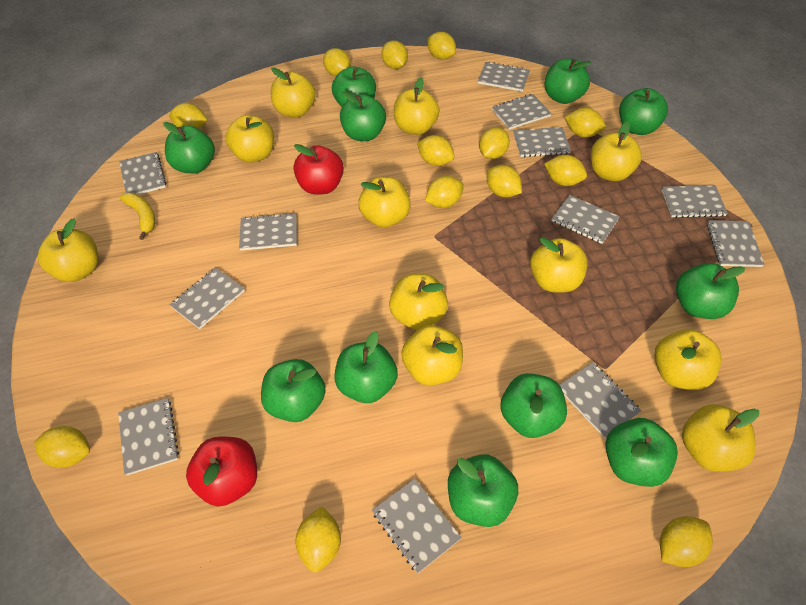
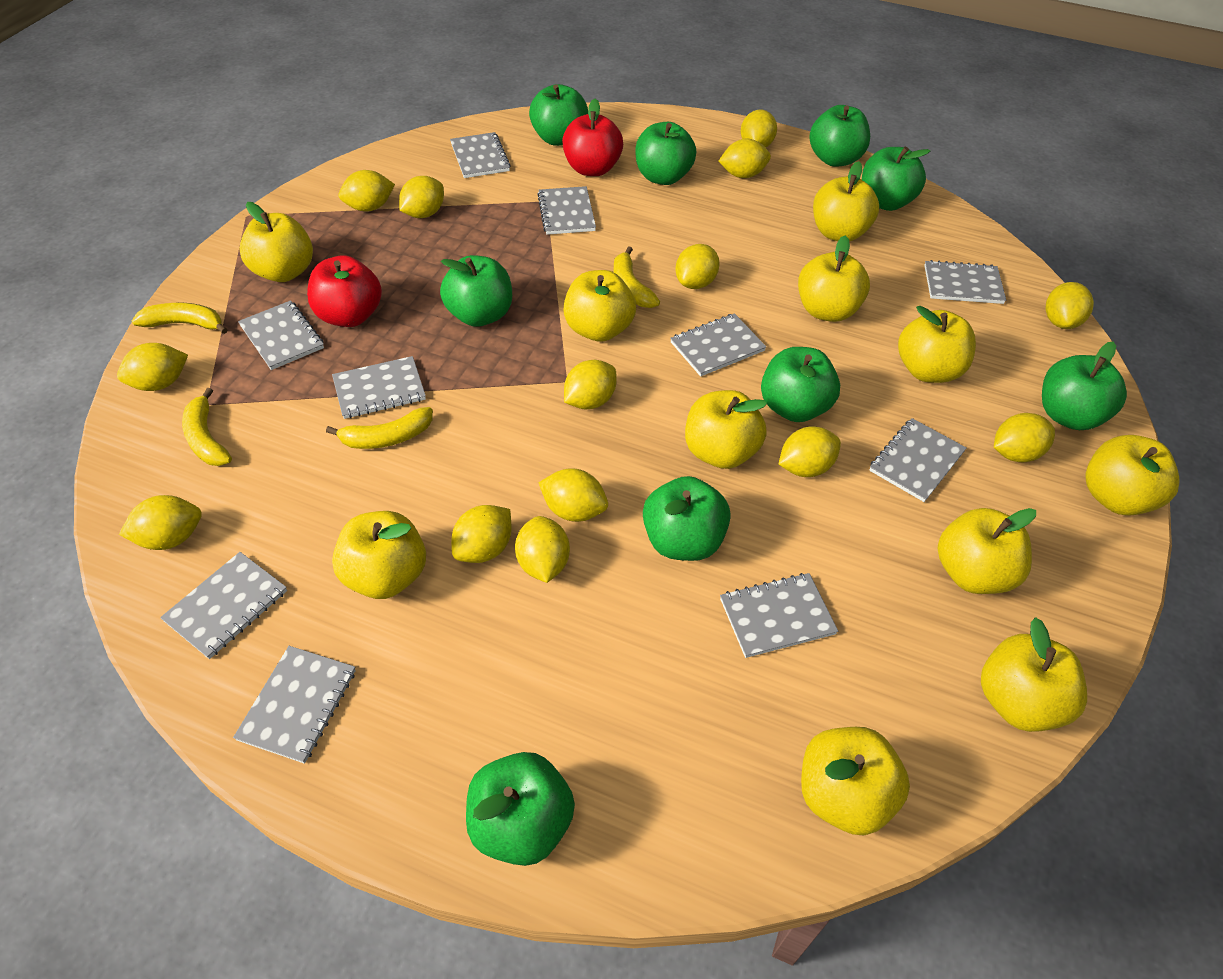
green apple: [164,122,215,174] [261,359,326,422] [332,67,376,107] [334,332,398,403] [340,91,386,141] [448,454,518,527] [500,373,567,438] [545,59,592,104] [605,418,678,487] [619,88,668,135] [676,263,745,319] = 11 -> [440,255,512,327] [466,752,575,866] [529,84,588,146] [635,122,696,185] [643,476,731,561] [761,347,840,422] [809,105,870,167] [862,147,931,211] [1042,342,1127,430] = 9
grey notebook: [118,398,179,476] [119,152,166,195] [170,268,245,329] [239,213,297,250] [372,479,462,574] [478,62,530,92] [492,94,552,130] [514,127,571,157] [552,195,620,244] [560,362,642,438] [662,185,728,218] [707,220,765,267] = 12 -> [160,552,287,659] [233,646,356,764] [238,300,324,370] [332,356,426,419] [450,132,511,178] [537,186,596,235] [670,313,766,377] [720,573,838,658] [869,418,966,502] [924,260,1006,304] = 10
yellow banana: [120,193,155,240] = 1 -> [132,303,228,334] [182,388,232,466] [326,407,433,449] [614,247,660,308] = 4
yellow lemon: [34,426,90,468] [169,103,207,129] [295,506,341,573] [323,48,351,76] [381,40,408,69] [417,135,454,166] [425,176,464,208] [428,32,456,59] [479,127,510,159] [487,165,522,198] [544,155,587,186] [565,108,605,137] [660,516,713,567] = 13 -> [117,343,188,391] [119,495,202,550] [339,170,395,211] [399,176,444,218] [451,505,512,563] [515,516,570,583] [538,468,608,522] [564,360,617,410] [675,244,720,289] [719,139,771,178] [741,110,777,148] [779,426,841,477] [994,413,1055,462] [1045,282,1094,329] = 14

